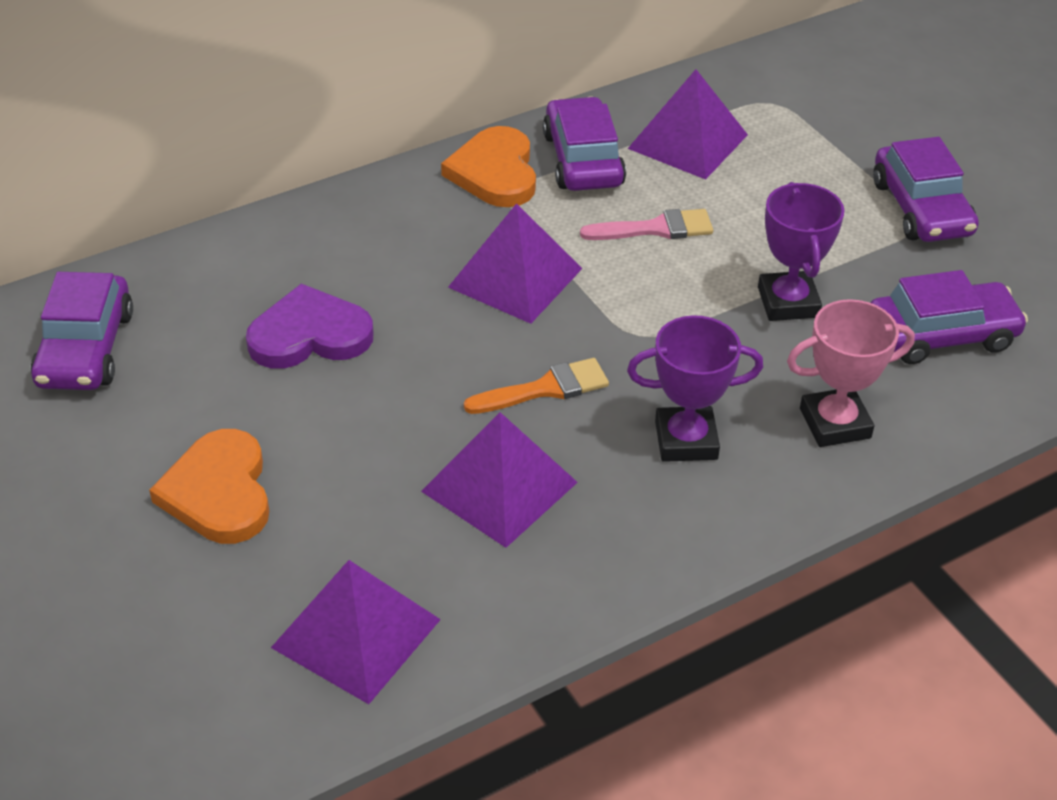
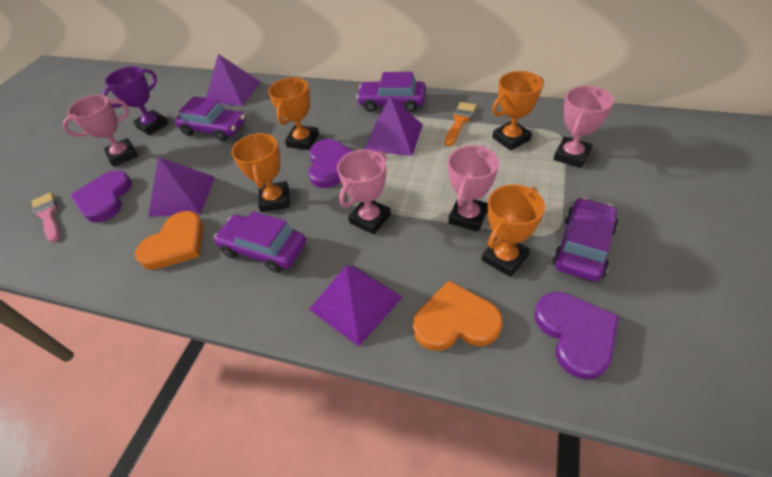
orange trophy: none = 0 -> [232,133,289,212] [268,77,319,150] [482,184,545,277] [492,71,544,151] = 4
pink trophy: [787,299,915,447] = 1 -> [62,95,138,167] [337,149,391,234] [448,145,499,232] [553,86,614,168] = 4
purple heart: [246,284,373,369] = 1 -> [70,171,132,223] [308,139,353,188] [534,292,619,380] = 3
purple trophy: [627,315,763,462] [758,182,845,321] = 2 -> [103,67,169,135] = 1

